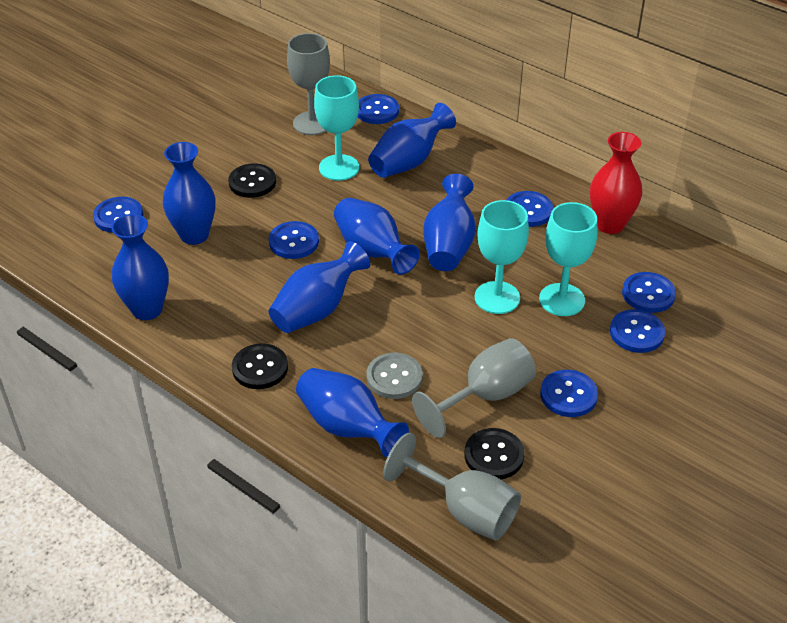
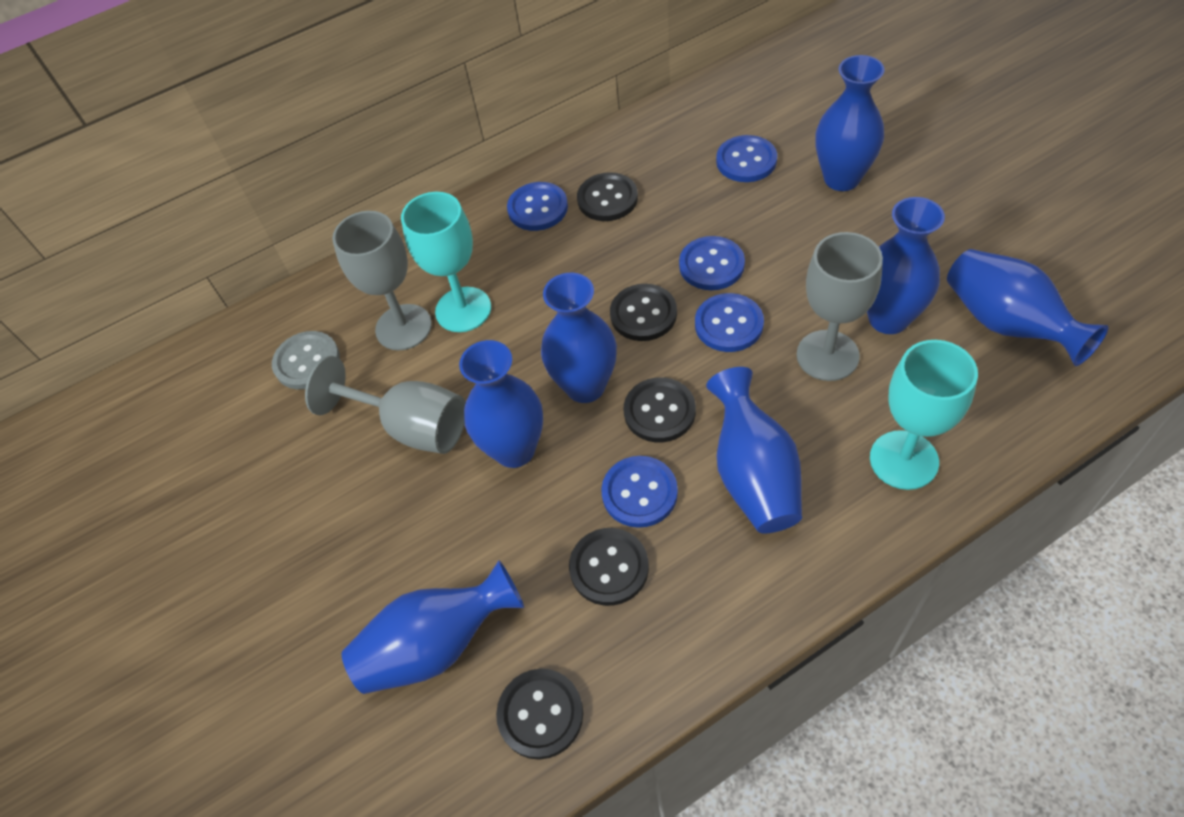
black button: [228,164,276,198] [232,343,288,389] [464,428,525,479] = 3 -> [496,669,583,760] [569,528,649,606] [577,172,638,221] [610,284,677,341] [623,377,696,442] = 5
blue button: [93,197,143,233] [269,221,319,259] [358,94,399,124] [506,191,553,227] [540,370,598,417] [610,309,665,353] [622,272,676,313] = 7 -> [507,182,568,231] [601,456,678,528] [679,236,745,290] [695,293,764,352] [716,135,777,182] = 5
red vase: [590,132,642,234] = 1 -> none = 0
turquoise goblet: [314,75,359,181] [475,200,529,314] [539,202,597,316] = 3 -> [401,192,491,332] [870,340,978,490] = 2

